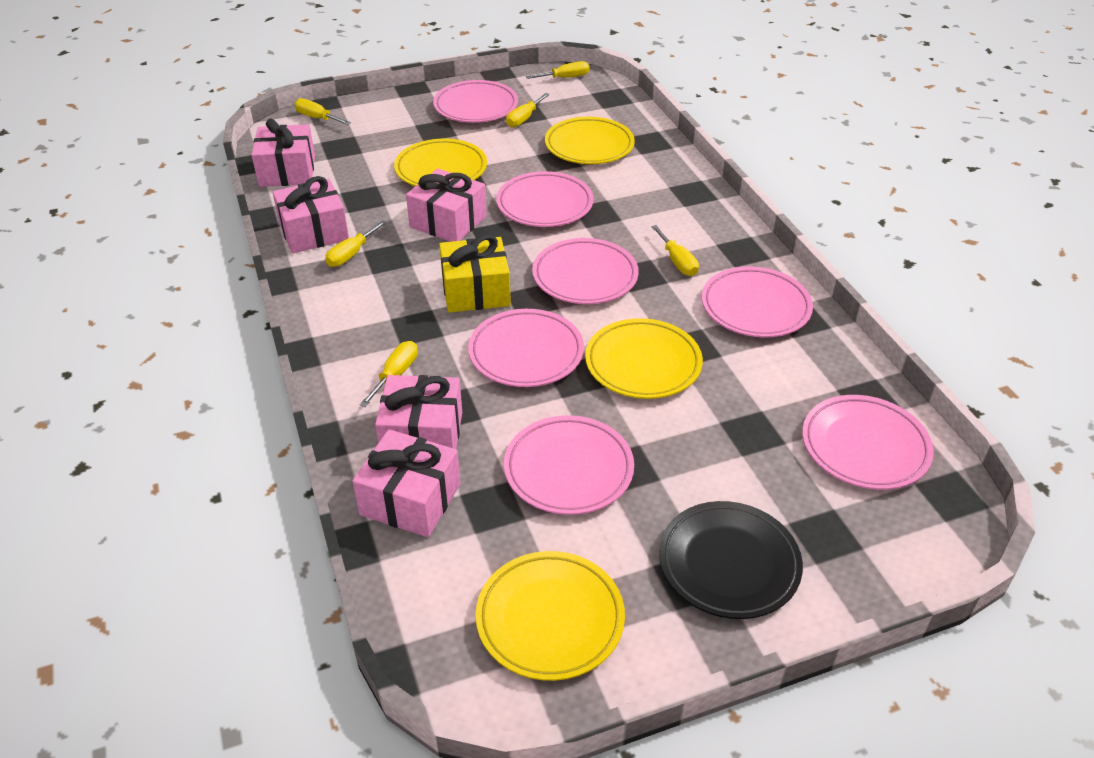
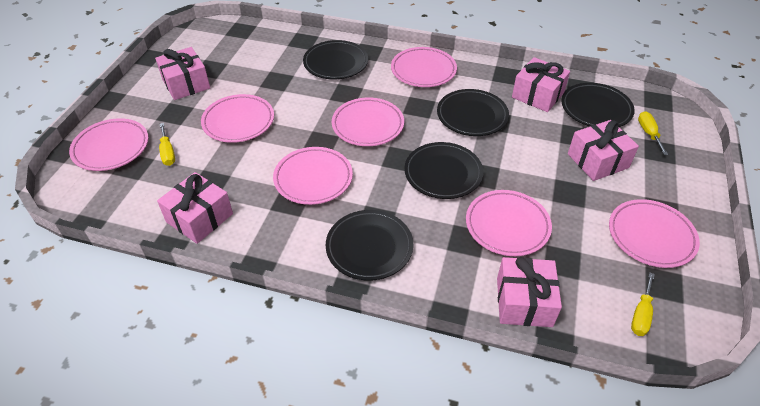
black plate: [659,501,803,619] = 1 -> [303,40,368,80] [326,210,413,281] [404,142,483,199] [437,89,509,136] [561,83,635,127] = 5
yellow gift: [439,234,511,313] = 1 -> none = 0
yellow plate: [394,139,487,186] [476,551,625,681] [545,117,635,164] [585,318,703,399] = 4 -> none = 0
yellow screwdriver: [295,98,351,125] [325,220,387,267] [360,341,418,407] [506,93,550,128] [526,61,590,79] [651,225,699,276] = 6 -> [159,123,175,166] [631,273,655,336] [638,111,668,155] = 3

